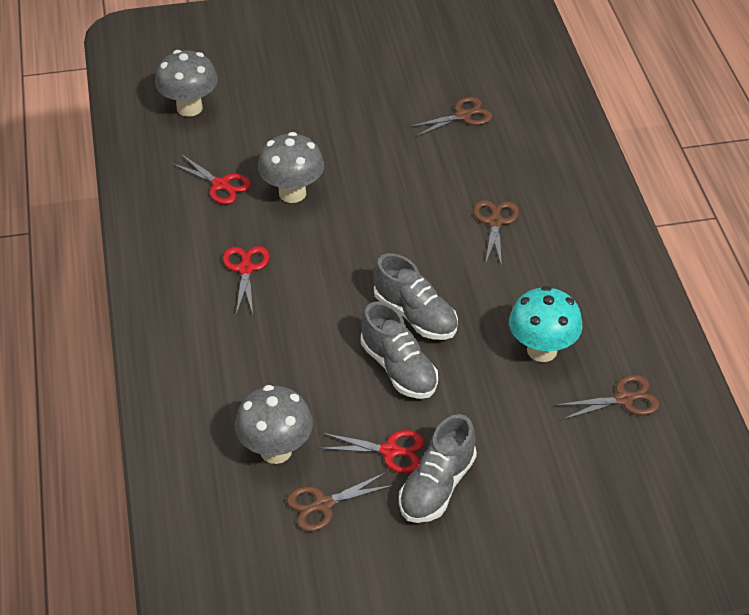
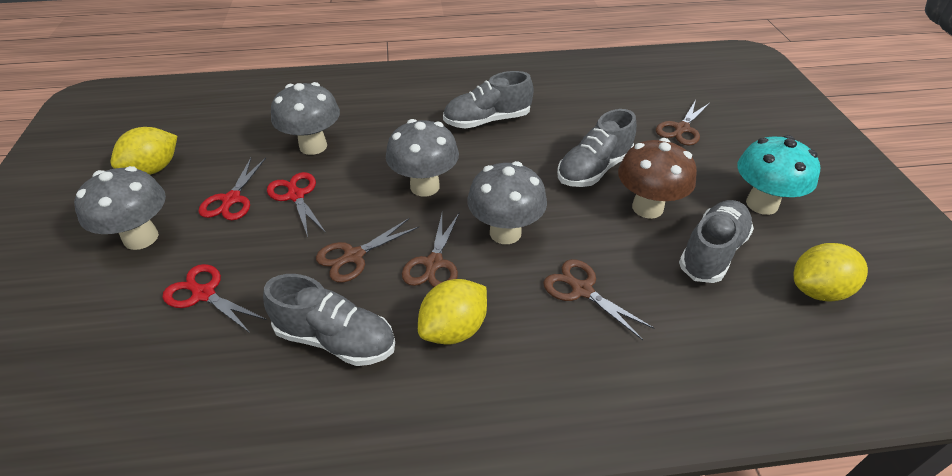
brown mushroom: none = 0 -> [618,138,697,219] = 1
grey mushroom: [155,50,218,117] [235,385,313,464] [258,132,324,203] = 3 -> [74,166,166,250] [271,82,340,155] [386,119,459,196] [467,161,547,244] = 4
grey shoe: [361,302,438,399] [374,253,458,340] [399,414,477,523] = 3 -> [263,274,395,366] [443,71,534,129] [557,109,636,187] [679,200,754,283] = 4
yellow lemon: none = 0 -> [110,127,177,175] [418,279,487,345] [794,243,868,302] = 3

